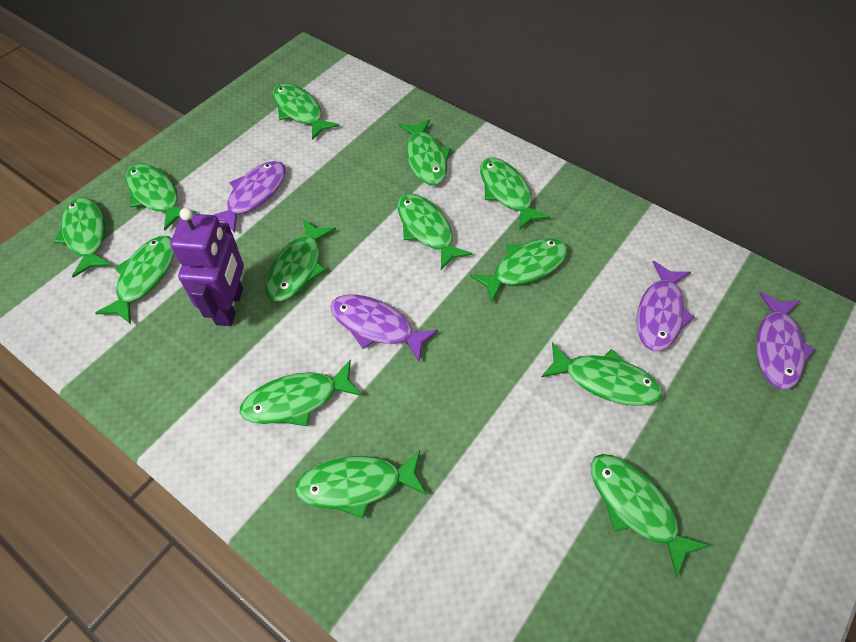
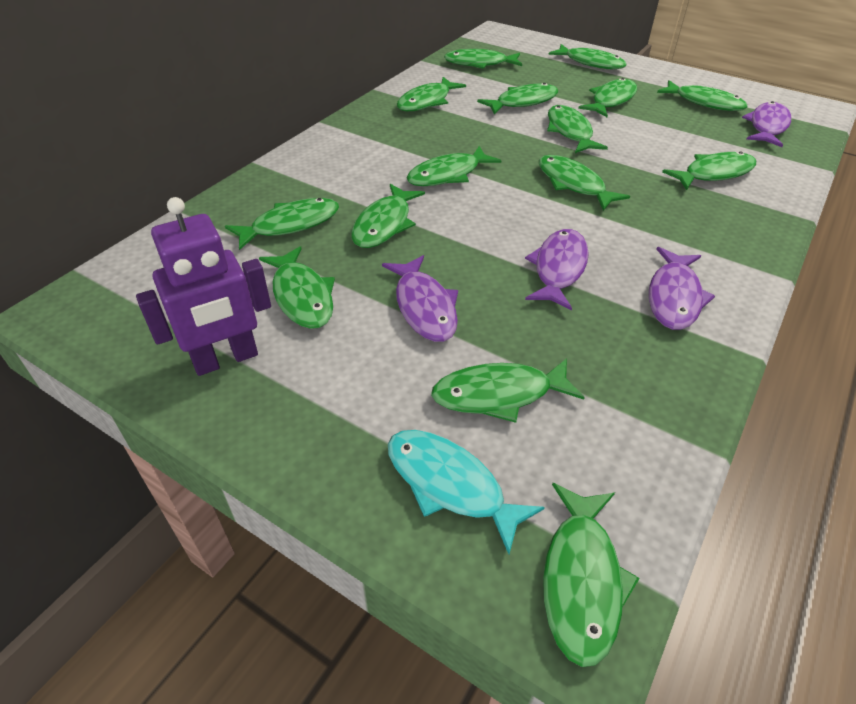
green fish: [54,197,112,278] [95,236,175,324] [126,163,197,230] [239,360,362,426] [266,219,336,301] [273,83,339,140] [295,450,427,519] [397,193,472,270] [399,119,451,185] [470,238,568,302] [480,157,550,230] [541,342,663,406] [591,454,710,578] = 13 -> [225,198,339,250] [259,246,335,329] [351,184,425,248] [397,77,466,111] [407,146,501,186] [431,358,585,423] [444,49,522,69] [477,83,559,115] [539,155,630,211] [543,483,640,667] [547,105,608,153] [548,44,626,69] [578,78,637,117] [657,80,747,111] [662,151,756,190] = 15
turquoise fish: none = 0 -> [388,430,545,554] = 1

